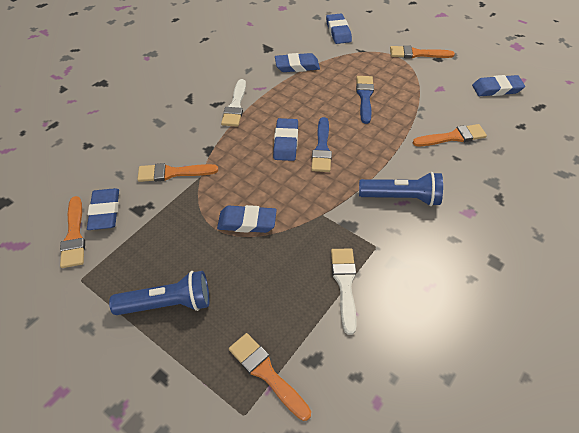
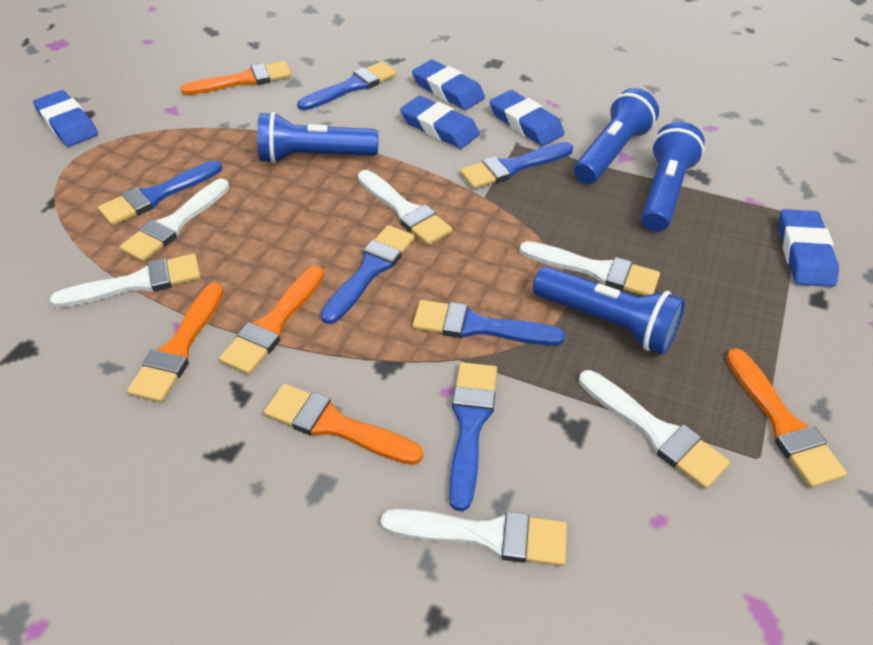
blue brush: [311,117,332,172] [356,76,374,124] = 2 -> [98,160,222,226] [297,62,397,110] [321,225,415,324] [412,300,565,346] [449,362,497,511] [460,142,573,189] = 6
blue eraser: [87,188,119,230] [217,205,277,233] [273,118,298,161] [275,53,320,72] [326,14,352,44] [472,75,525,96] = 6 -> [33,90,98,147] [400,96,480,149] [412,60,485,110] [490,90,564,146] [778,209,839,287] = 5
blue flashlight: [109,271,210,315] [359,172,443,206] = 2 -> [257,112,378,164] [533,266,685,354] [574,88,659,184] [641,122,705,232] = 4
white brush: [221,79,246,127] [331,248,357,335] = 2 -> [50,254,201,308] [120,179,229,262] [358,170,452,245] [381,509,567,566] [519,241,660,296] [579,370,730,489] = 6

